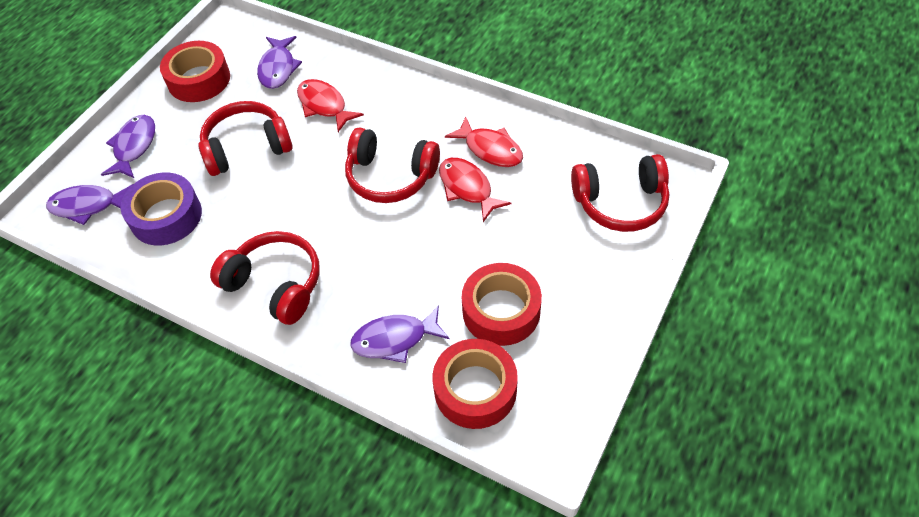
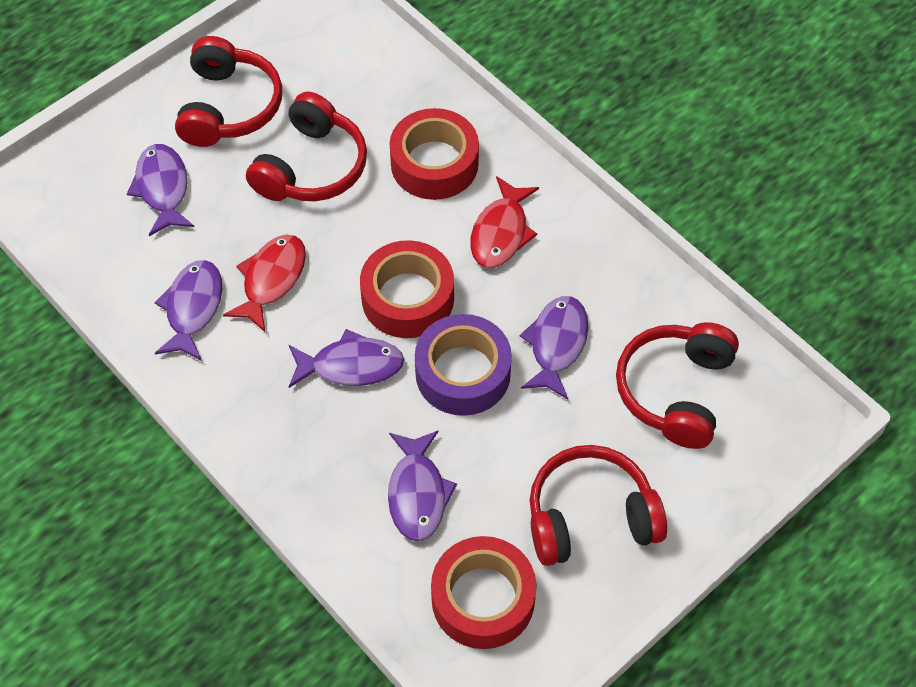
purple fish: [46,184,133,225] [101,115,155,178] [257,36,302,89] [350,305,449,363] = 4 -> [127,144,194,236] [154,260,222,361] [289,329,404,388] [388,430,457,542] [520,296,589,400] = 5
red fish: [297,79,364,132] [439,158,511,222] [445,117,523,167] = 3 -> [223,235,306,332] [470,176,539,268] = 2

